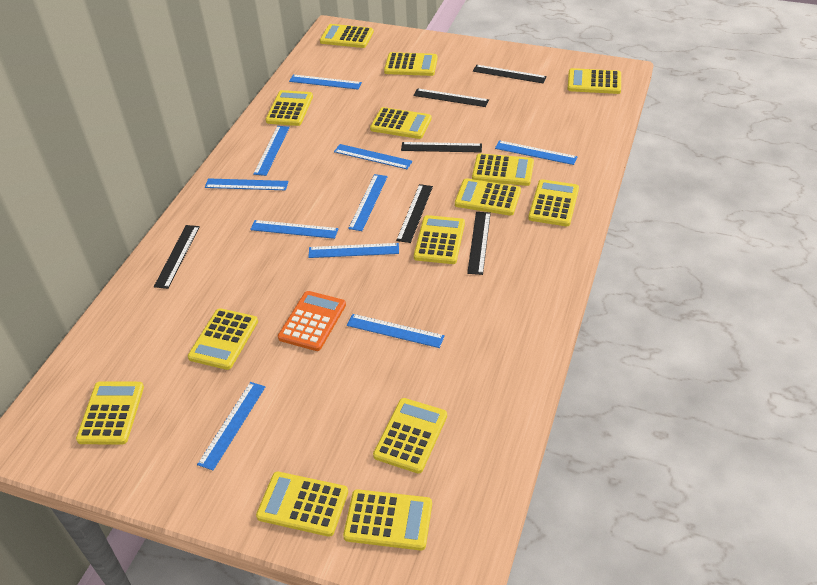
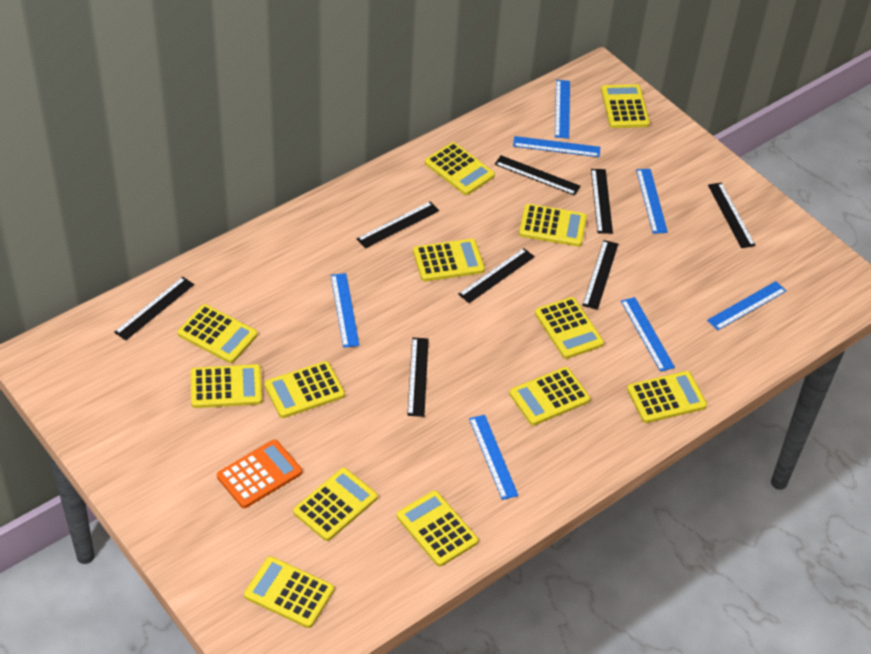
black ruler: [154,225,200,289] [396,184,433,243] [401,142,482,153] [413,88,489,107] [467,212,491,275] [473,65,547,84] = 6 -> [114,277,194,341] [357,202,439,248] [407,338,429,417] [458,248,535,303] [495,155,581,196] [582,240,618,310] [591,169,613,234] [708,182,756,248] = 8
blue ruler: [197,382,265,470] [205,178,289,190] [250,220,338,239] [253,126,290,176] [289,75,362,90] [308,243,399,258] [334,144,413,169] [347,314,445,348] [348,174,388,231] [495,140,577,165] = 10 -> [331,273,360,348] [469,415,519,500] [513,136,600,157] [555,80,570,139] [621,297,675,372] [636,169,668,234] [707,281,786,331] = 7
yellow calculator: [76,381,144,445] [188,308,258,370] [256,472,348,537] [266,90,313,126] [320,24,374,48] [343,489,432,550] [370,107,431,139] [373,398,447,474] [384,52,438,76] [414,215,465,264] [455,178,521,216] [472,153,534,186] [528,179,579,226] [567,68,621,94] = 14 -> [178,304,258,363] [191,364,262,408] [244,556,334,628] [264,361,345,418] [293,468,378,541] [397,490,478,566] [413,239,485,281] [425,142,495,195] [509,367,590,426] [519,204,587,247] [535,297,604,359] [601,84,650,128] [627,371,707,423] = 13

